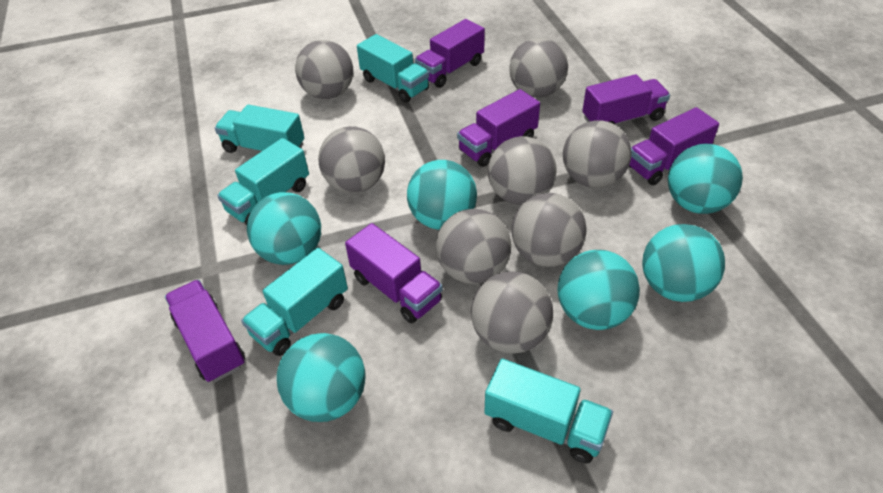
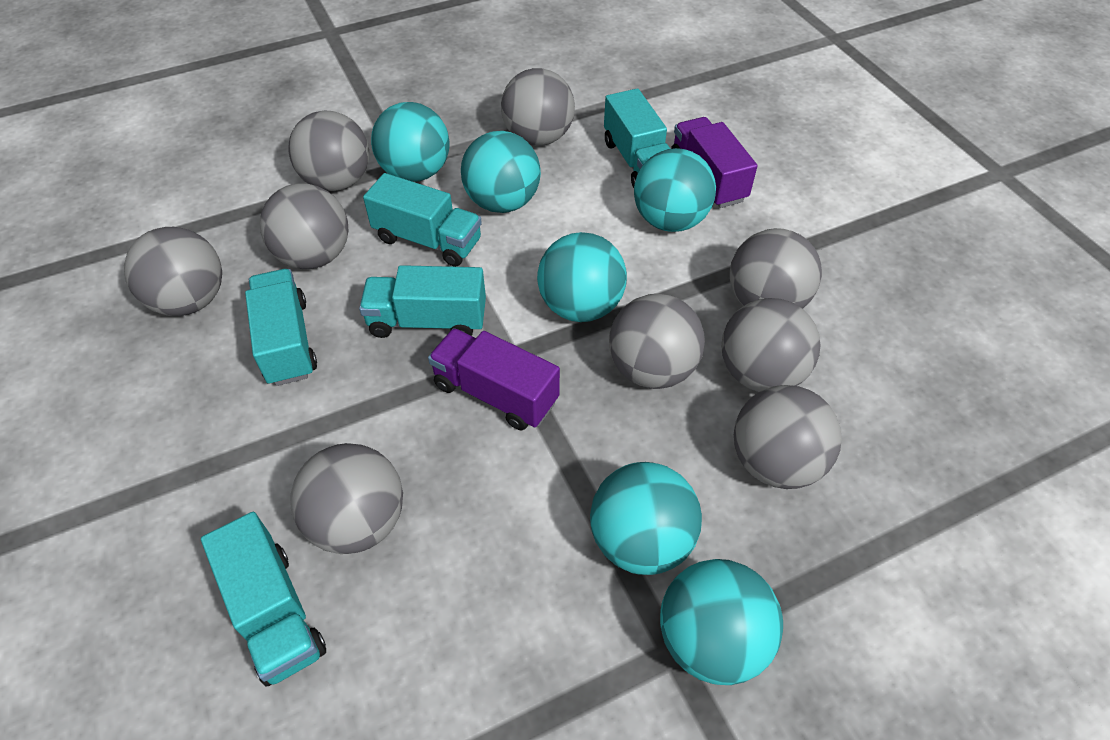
grey ball: [295,40,353,99] [318,126,385,193] [436,209,511,284] [471,271,553,354] [488,136,557,205] [509,37,568,98] [512,193,587,267] [563,120,631,188] = 8 -> [124,227,222,316] [260,183,349,269] [288,111,369,191] [290,443,403,554] [501,68,575,146] [609,294,705,389] [721,298,821,392] [730,228,822,309] [734,385,842,489] = 9
purple truck: [165,280,245,382] [345,223,443,324] [415,19,485,88] [457,89,540,167] [582,74,670,125] [629,107,719,185] = 6 -> [428,328,560,430] [671,117,757,208] = 2

